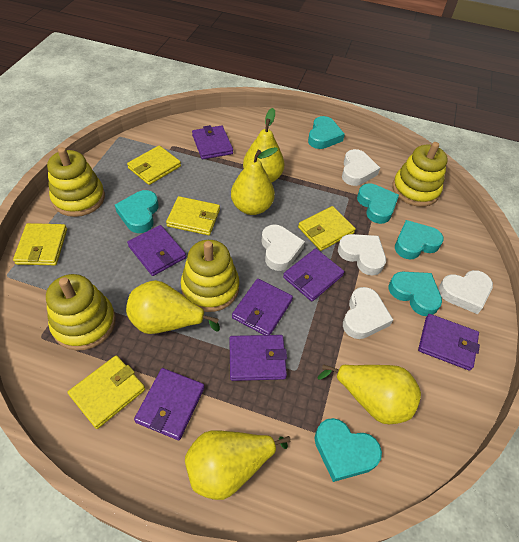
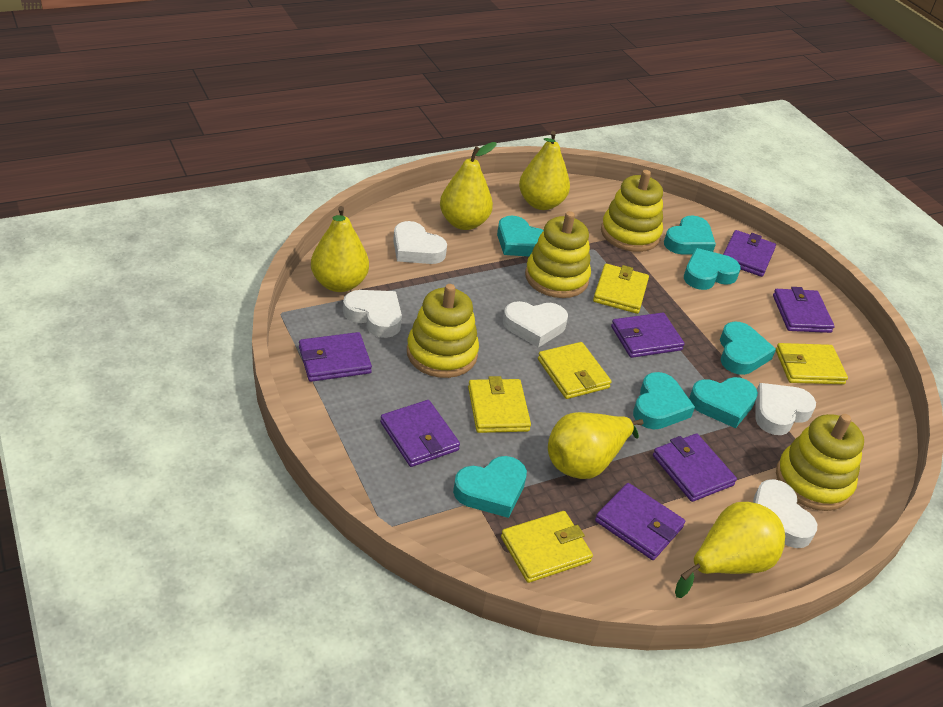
turquoise heart: [115,190,158,233] [308,116,345,149] [314,418,382,482] [357,184,399,224] [389,272,442,316] [395,220,444,260] = 6 -> [453,456,527,518] [497,216,544,257] [633,372,695,429] [664,215,716,254] [684,248,741,290] [689,377,758,428] [720,322,776,375] = 7

